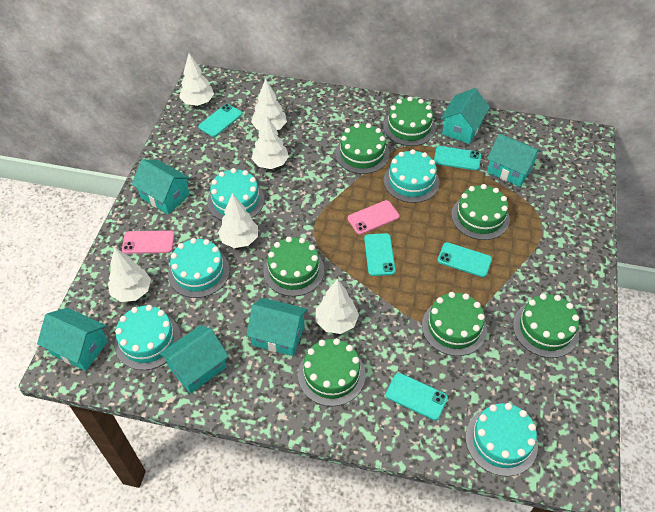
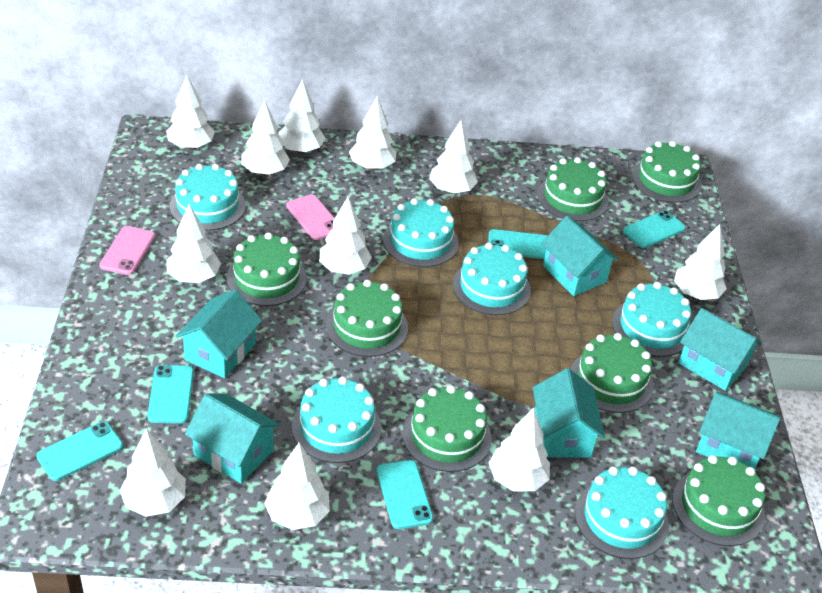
turquoise cake: [115,305,181,370] [168,238,230,298] [207,168,264,221] [384,149,440,203] [465,403,538,476] = 5 -> [170,164,246,231] [292,377,381,463] [383,198,459,267] [453,243,531,315] [575,467,669,559] [612,282,691,357] = 6
white tree: [108,247,151,302] [179,53,214,106] [218,193,258,248] [251,79,287,130] [252,115,289,169] [316,279,359,334] = 6 -> [119,428,186,517] [166,75,215,150] [166,204,221,283] [241,100,290,176] [264,443,330,530] [278,79,325,154] [319,197,372,275] [349,96,397,170] [429,120,478,194] [489,408,550,491] [674,224,727,300] = 11

